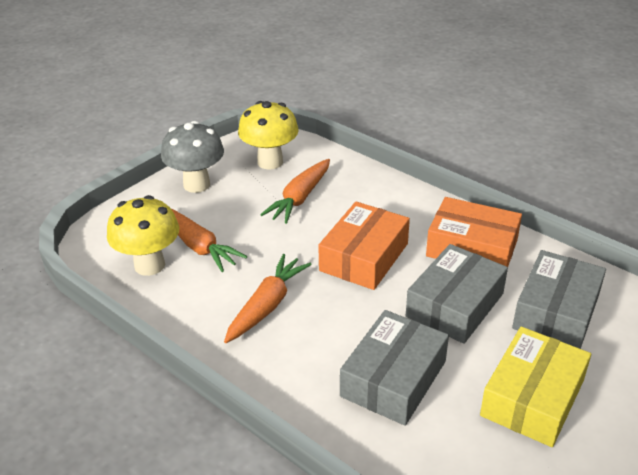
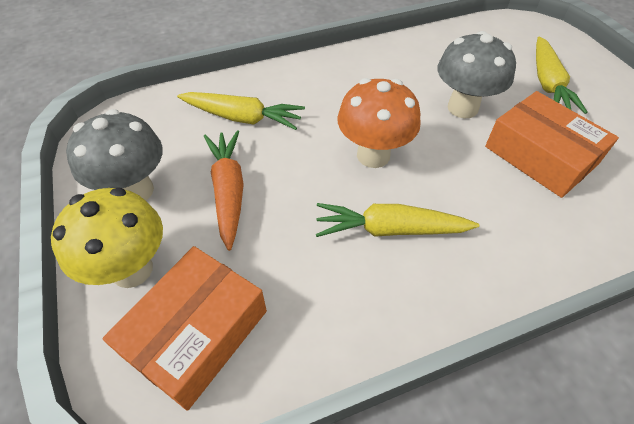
grey box: [340,310,449,426] [406,244,508,344] [512,250,606,349] = 3 -> none = 0
grey mushroom: [161,121,224,193] = 1 -> [66,109,163,201] [438,31,516,118] = 2
orange carrot: [171,209,247,272] [224,254,312,343] [260,159,330,224] = 3 -> [204,130,244,251] = 1
orange mushroom: none = 0 -> [338,78,421,168] = 1
yellow box: [480,327,591,447] = 1 -> none = 0
yellow carrot: none = 0 -> [177,92,305,130] [316,203,479,237] [536,36,588,114] = 3
yellow mushroom: [107,195,179,276] [238,101,299,170] = 2 -> [51,187,163,288] = 1

